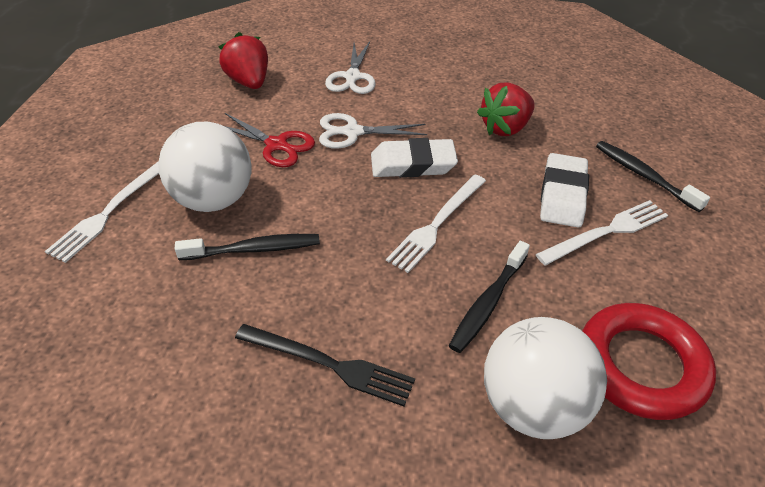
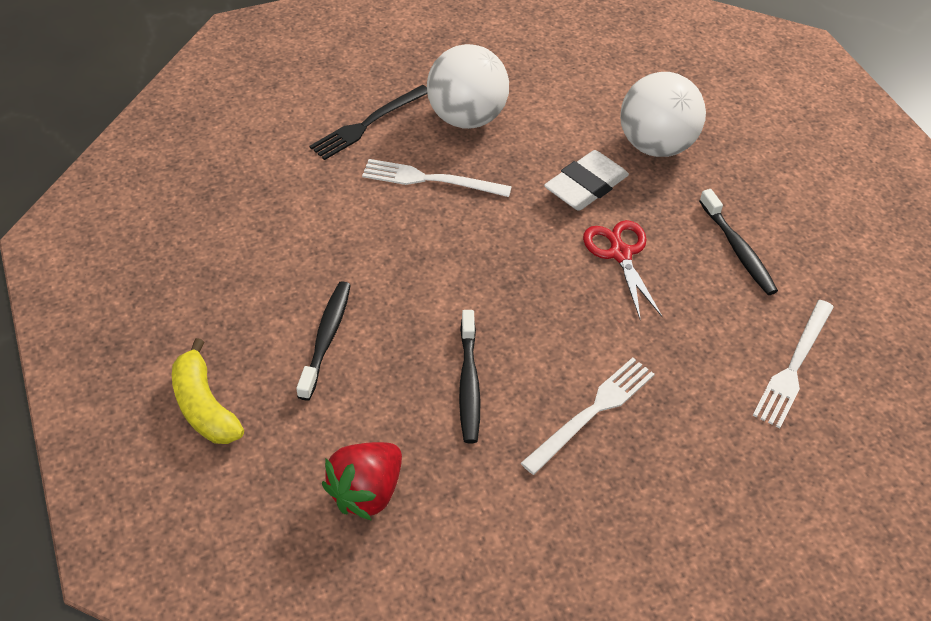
red ring: [582,303,716,420] = 1 -> none = 0
red strawberry: [218,32,268,89] [477,82,535,136] = 2 -> [322,442,402,521] = 1
white eraser: [371,138,458,178] [540,153,589,228] = 2 -> [544,150,629,211] = 1
white scissors: [319,113,427,149] [325,42,376,94] = 2 -> none = 0
yellow banana: none = 0 -> [172,338,244,444] = 1

